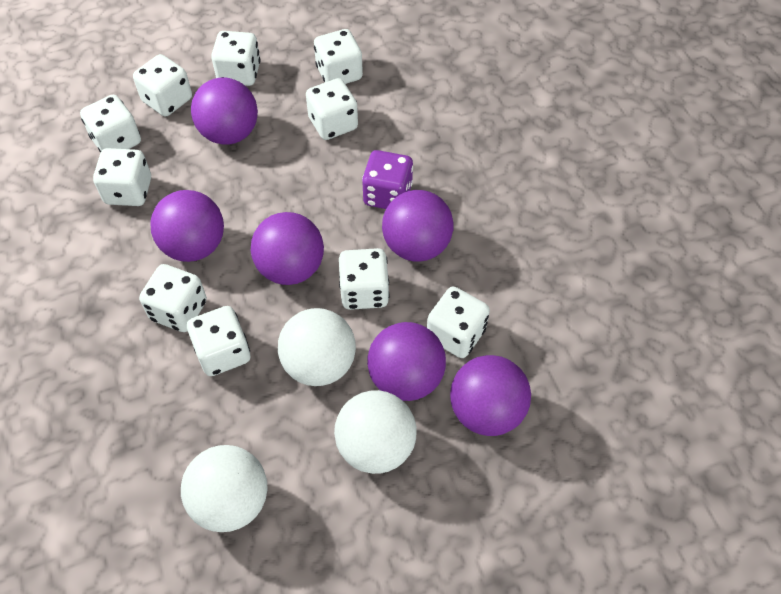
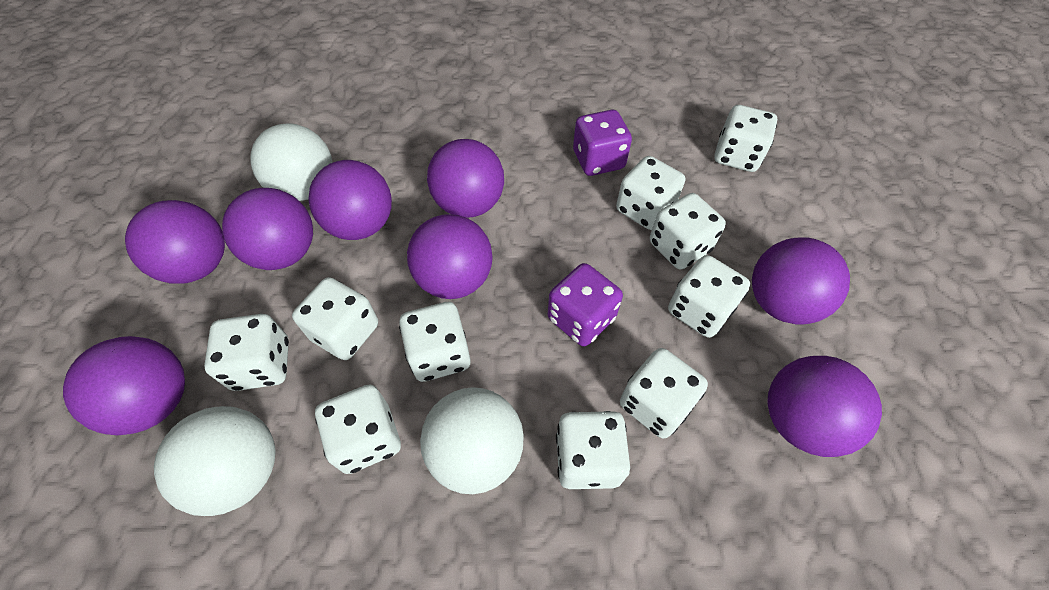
purple ball: [150,190,224,262] [191,77,258,145] [251,212,324,285] [367,322,446,401] [382,190,454,262] [450,355,531,436] = 6 -> [63,336,185,435] [125,200,225,284] [222,188,313,270] [308,160,392,240] [407,214,493,299] [427,139,504,218] [752,237,850,324] [767,356,882,457] = 8
purple dice: [362,150,413,209] = 1 -> [548,263,623,347] [573,110,632,176] = 2

